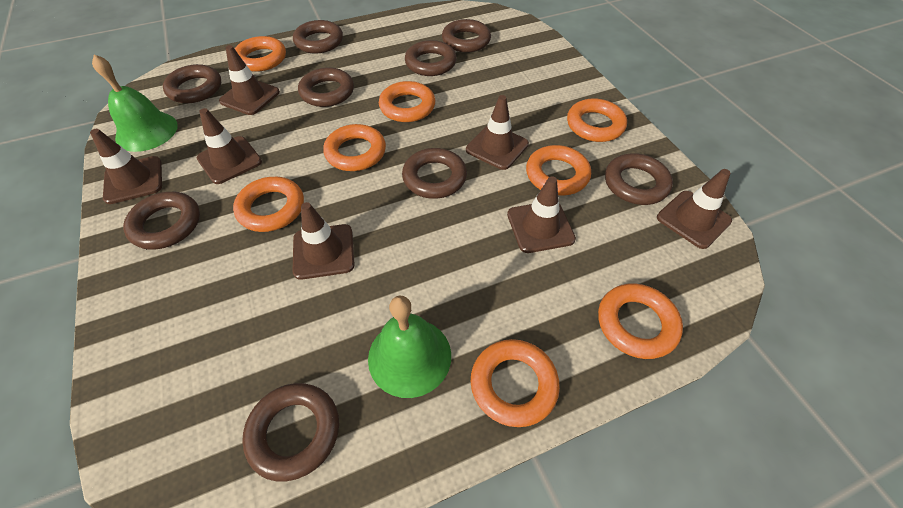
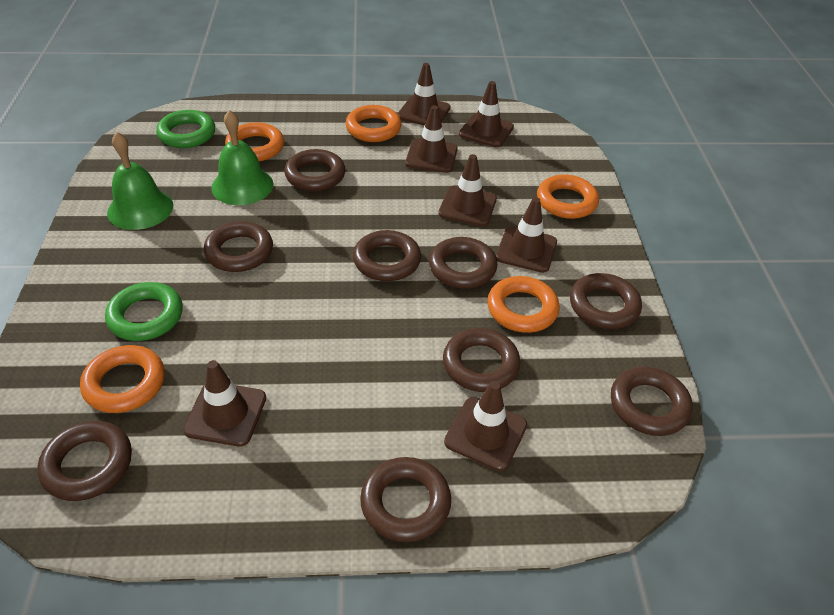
green ring: none = 0 -> [105,282,183,341] [156,110,215,148] = 2
orange ring: [233,177,304,232] [235,36,286,72] [323,124,386,171] [379,81,435,122] [471,339,560,427] [526,145,591,196] [567,98,627,142] [598,283,683,359] = 8 -> [80,345,165,413] [225,122,284,161] [345,105,402,142] [487,276,560,333] [537,174,599,219] = 5

